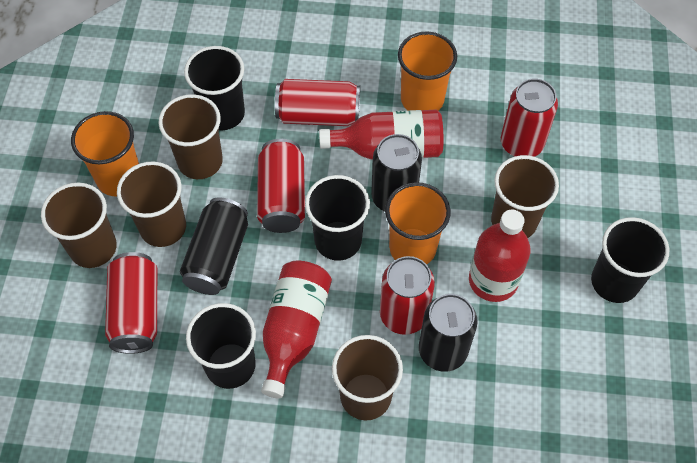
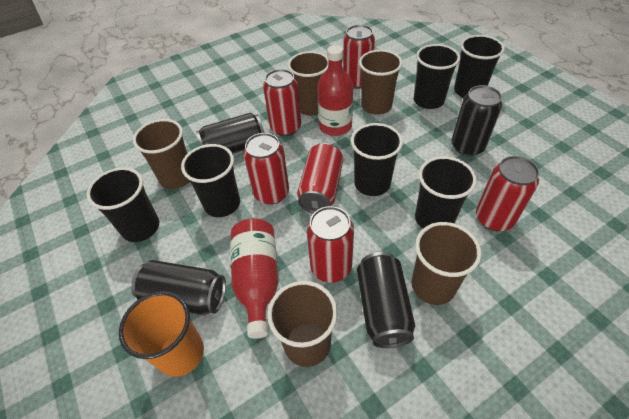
black can: [180,197,248,295] [371,134,422,212] [419,294,478,372] = 3 -> [131,260,226,315] [196,113,264,154] [357,252,415,348] [451,85,502,156] = 4
black cup: [184,46,245,130] [186,303,256,389] [305,175,370,261] [591,217,669,303] = 4 -> [87,167,159,242] [181,144,240,217] [351,123,403,196] [414,44,460,109] [415,156,477,229] [454,35,505,98] = 6
orange cup: [71,111,139,197] [385,182,451,264] [398,31,457,111] = 3 -> [119,291,204,377] = 1
red bottle: [261,261,332,398] [319,110,443,160] [469,210,530,302] = 3 -> [231,218,279,339] [317,45,353,136] = 2
red can: [105,252,157,354] [257,139,305,233] [275,79,360,126] [380,256,435,335] [501,79,558,157] = 5 -> [244,133,289,205] [263,69,301,136] [297,143,343,213] [307,206,354,283] [343,25,375,89] [476,156,540,231] = 6

